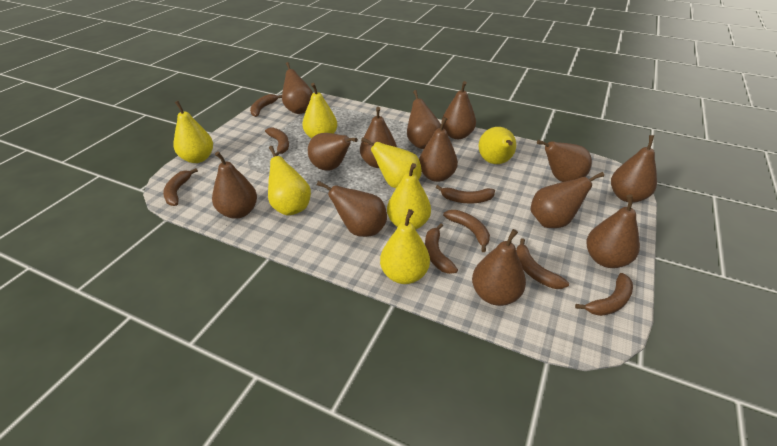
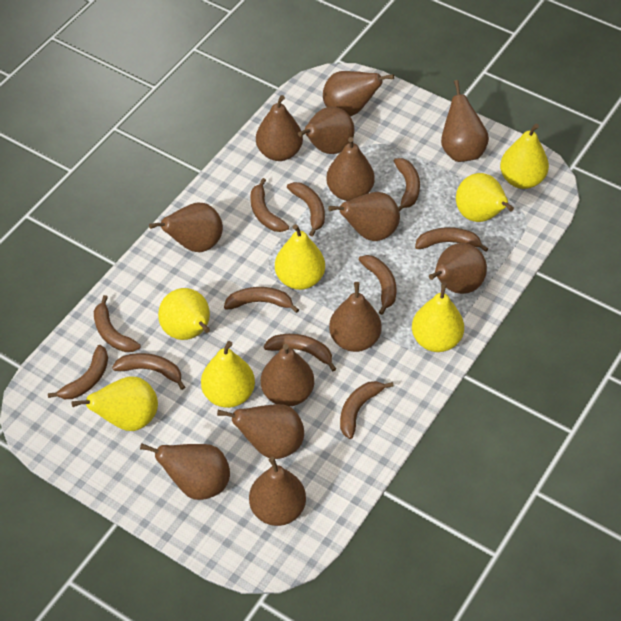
brown banana: [163,168,198,206] [250,94,282,117] [265,127,289,156] [425,223,458,274] [436,185,495,204] [443,210,490,252] [516,238,569,289] [575,273,633,316] = 8 -> [48,345,108,399] [94,295,141,352] [112,353,185,390] [224,287,299,313] [250,178,289,232] [264,334,336,371] [287,182,325,237] [340,381,394,439] [359,255,396,315] [394,158,420,211] [415,227,488,252] = 11

